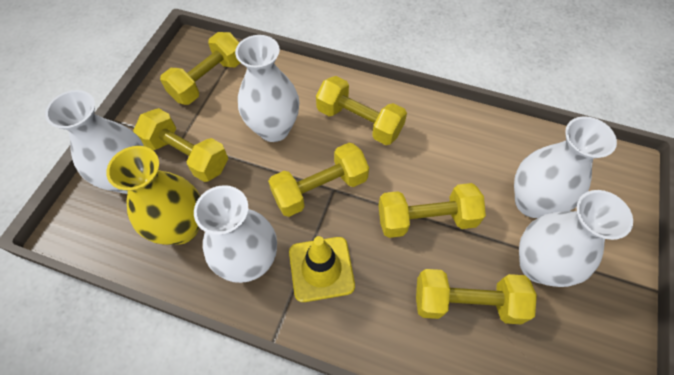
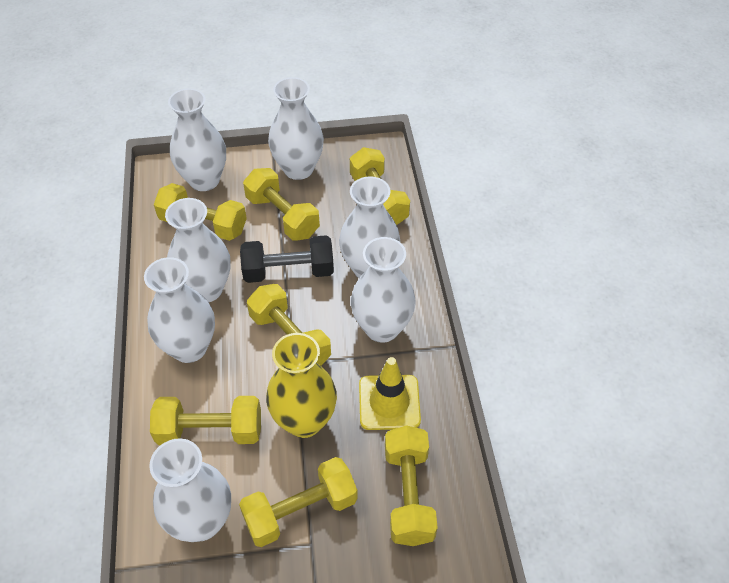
black dumbbell: none = 0 -> [240,235,334,283] = 1
white vase: [45,90,144,194] [194,185,277,283] [235,35,299,142] [514,116,617,218] [519,190,633,287] = 5 -> [144,257,215,363] [149,438,231,542] [165,198,230,303] [168,88,226,191] [268,77,324,180] [339,176,400,278] [351,237,416,343] = 7
yellow dumbbell: [133,108,228,182] [160,32,240,105] [268,143,369,217] [316,76,407,145] [378,183,486,238] [416,269,537,324] = 6 -> [150,396,261,445] [154,183,247,241] [239,457,358,547] [243,168,320,241] [247,284,331,366] [350,147,410,225] [385,425,438,546] = 7

